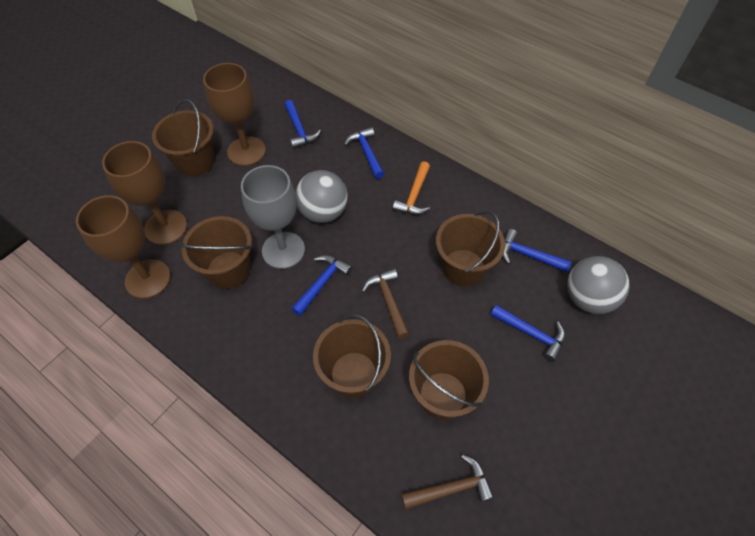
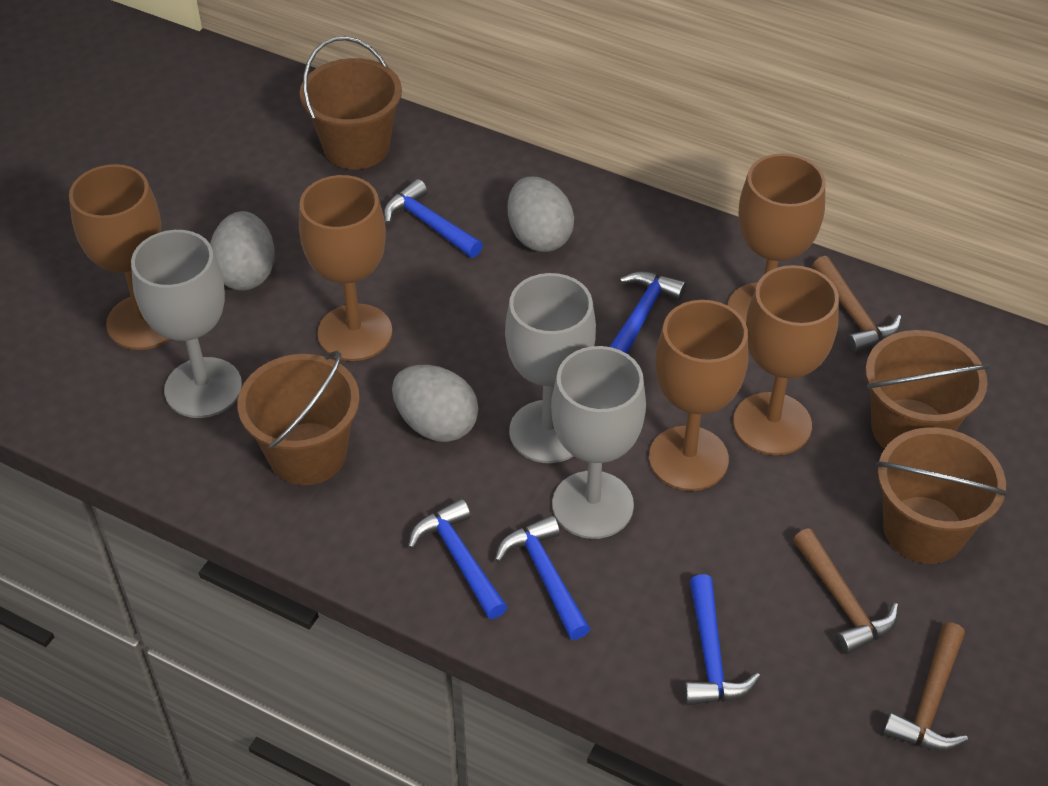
brown bucket: [152,99,214,176] [179,216,253,289] [313,314,391,398] [409,340,489,420] [436,211,505,286] = 5 -> [238,351,360,485] [300,36,402,169] [865,330,990,449] [876,427,1008,564] = 4
brown goblet: [76,195,171,299] [102,141,187,245] [203,63,266,166] = 3 -> [69,164,170,350] [299,175,392,361] [649,300,748,491] [727,153,826,323] [733,265,839,455] = 5
brown hammer: [362,268,410,339] [401,455,494,510] = 2 -> [793,528,898,654] [812,256,902,353] [883,622,968,751] = 3
grey ball: [295,170,348,223] [567,256,630,314] = 2 -> none = 0
grey egg: none = 0 -> [210,211,275,291] [392,365,478,442] [508,176,574,252] = 3
grey goblet: [241,165,305,269] = 1 -> [131,230,242,418] [505,273,596,463] [551,346,646,539] = 3
orange hammer: [393,161,430,215] = 1 -> none = 0

